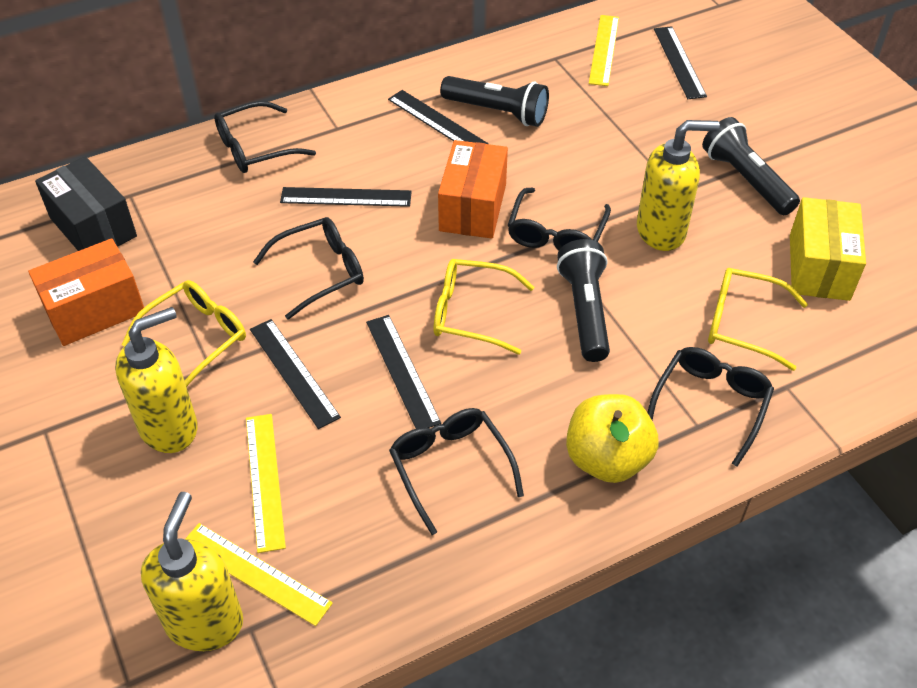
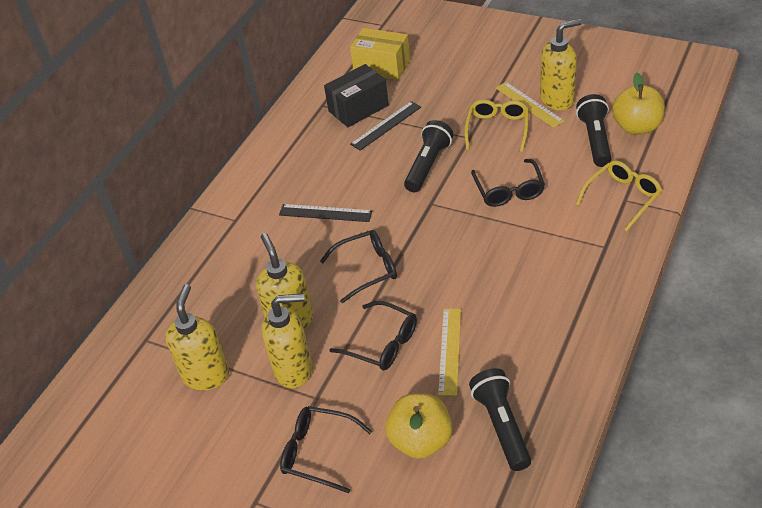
black glasses: [214,101,316,173] [253,217,364,319] [389,408,524,535] [507,188,611,251] [647,347,774,467] = 5 -> [280,406,372,493] [320,230,397,303] [330,301,417,370] [471,159,545,207] = 4
black ruler: [250,319,341,429] [280,187,412,207] [366,315,441,429] [388,90,489,144] [654,26,707,99] = 5 -> [279,204,372,222] [350,101,421,151] = 2
orange box: [28,238,144,346] [438,140,508,239] = 2 -> none = 0
yellow apple: [566,394,659,483] = 1 -> [385,393,453,459] [612,73,665,135] = 2
yellow glasses: [122,280,246,387] [434,259,534,355] [708,268,808,371] = 3 -> [464,100,529,152] [576,161,662,231] = 2
yellow ruler: [185,523,333,626] [246,414,286,553] [589,15,619,86] = 3 -> [438,309,461,396] [496,82,565,128] = 2
yellow soap dispenser: [115,307,198,453] [141,492,243,651] [637,120,720,251] = 3 -> [165,284,229,391] [256,233,313,330] [262,293,312,388] [540,19,582,111] = 4

